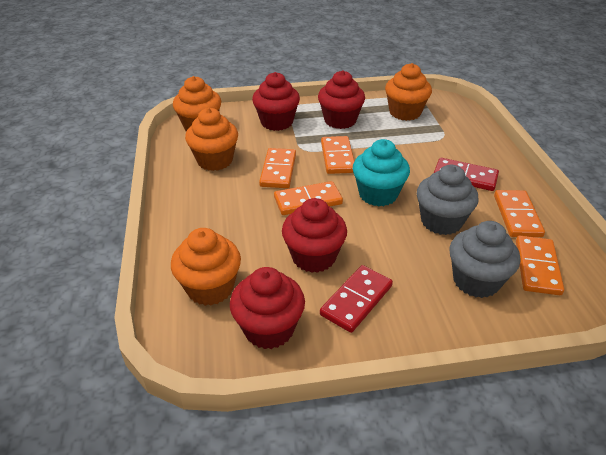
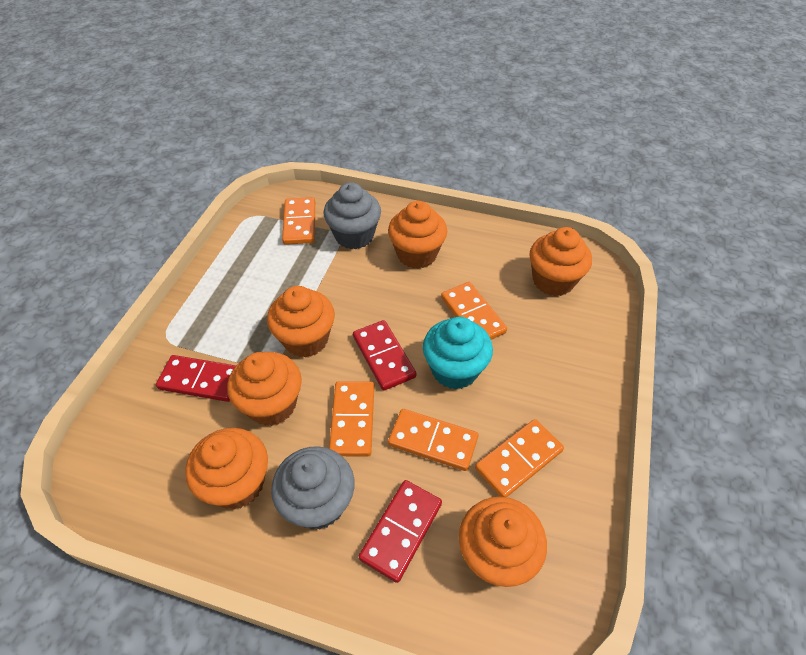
orange cupcake: [171,228,241,306] [173,76,221,132] [185,108,238,171] [385,63,432,121] = 4 -> [185,428,268,510] [227,352,302,426] [267,286,335,357] [388,201,447,269] [459,497,547,587] [529,227,592,296] = 6
red cupcake: [230,267,305,349] [252,72,300,131] [282,198,347,273] [318,70,365,129] = 4 -> none = 0
red domino: [320,265,393,333] [434,158,499,191] = 2 -> [156,355,236,402] [353,320,417,391] [359,480,442,583] = 3

